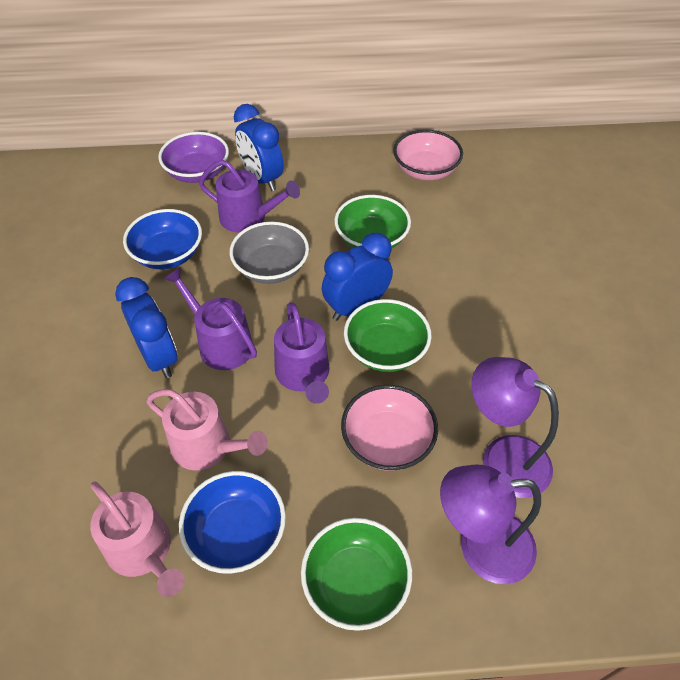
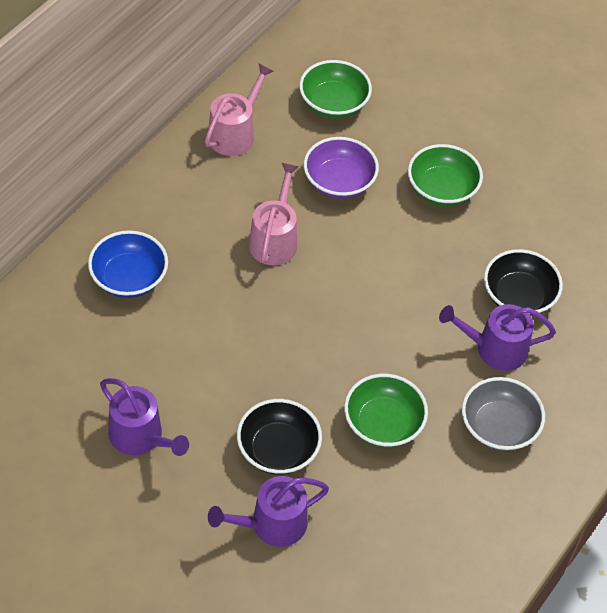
black bowl: none = 0 -> [237,399,322,475] [484,249,563,316] = 2
blue bowl: [123,209,202,269] [179,471,286,574] = 2 -> [88,230,168,298] = 1
blue clock: [115,277,178,378] [234,104,284,191] [322,233,393,321] = 3 -> none = 0
pink bowl: [341,385,438,471] [393,130,463,180] = 2 -> none = 0
purple lamp: [440,465,541,584] [471,357,559,498] = 2 -> none = 0

